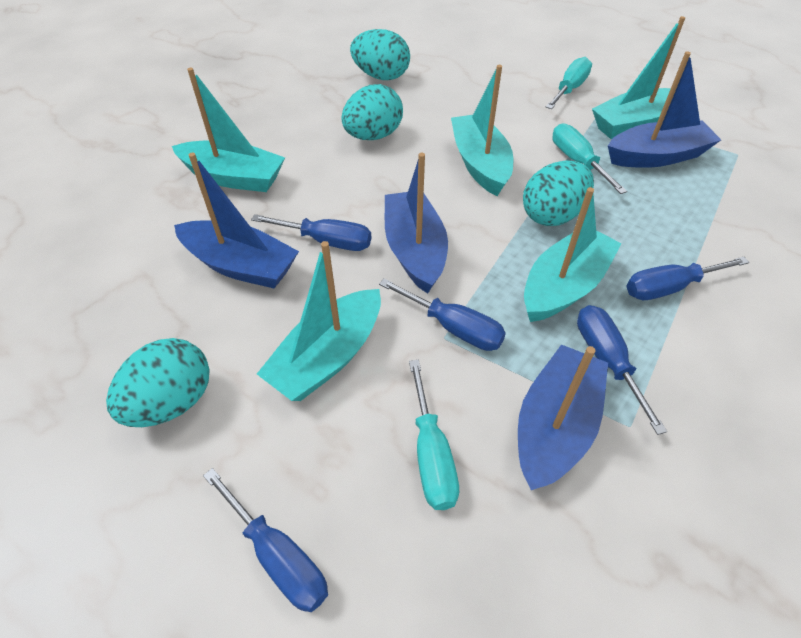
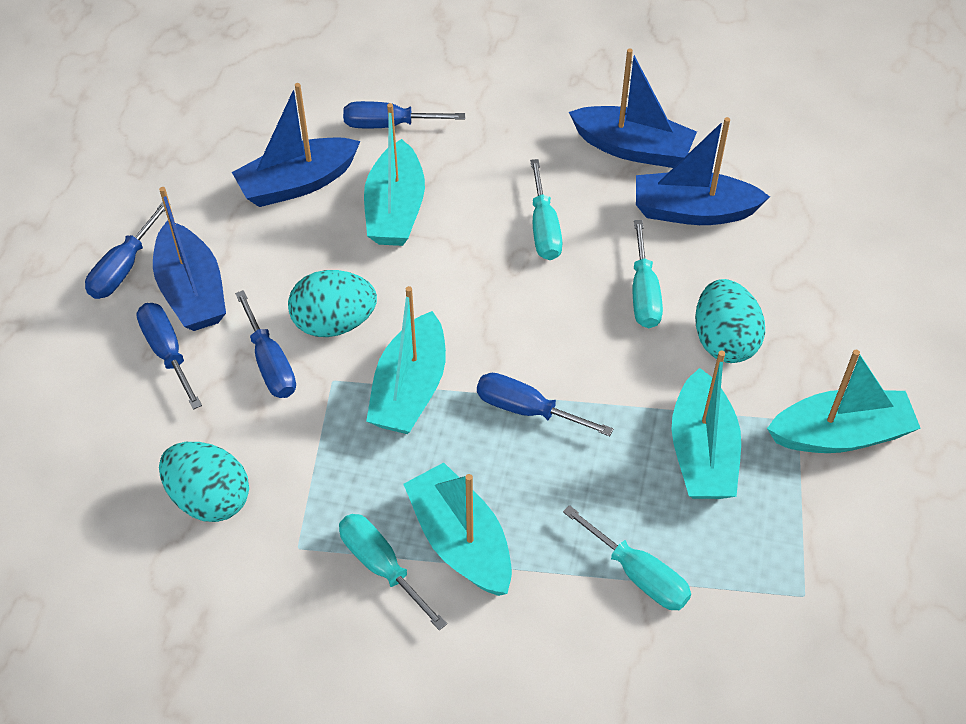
turquoise egg: [106,338,210,427] [341,84,403,140] [350,29,410,80] [523,160,594,226] = 4 -> [159,442,249,522] [288,270,377,337] [695,279,765,363] = 3
turquoise screwdriver: [409,360,459,510] [546,57,592,109] [552,123,627,194] = 3 -> [339,514,447,630] [530,159,563,260] [563,505,691,610] [633,220,663,328] = 4

